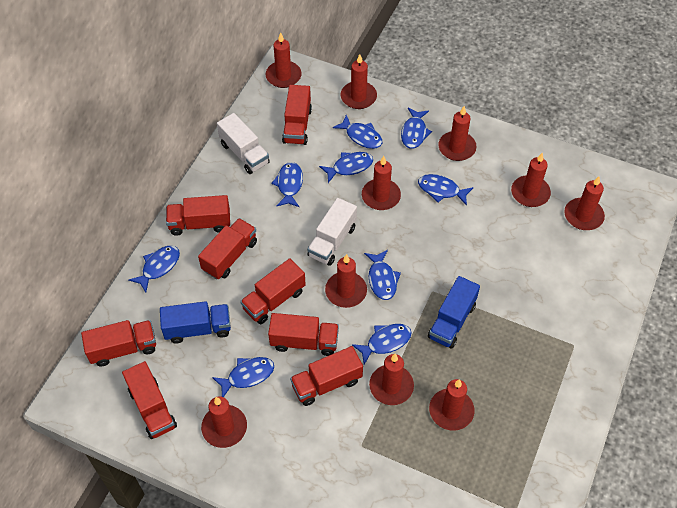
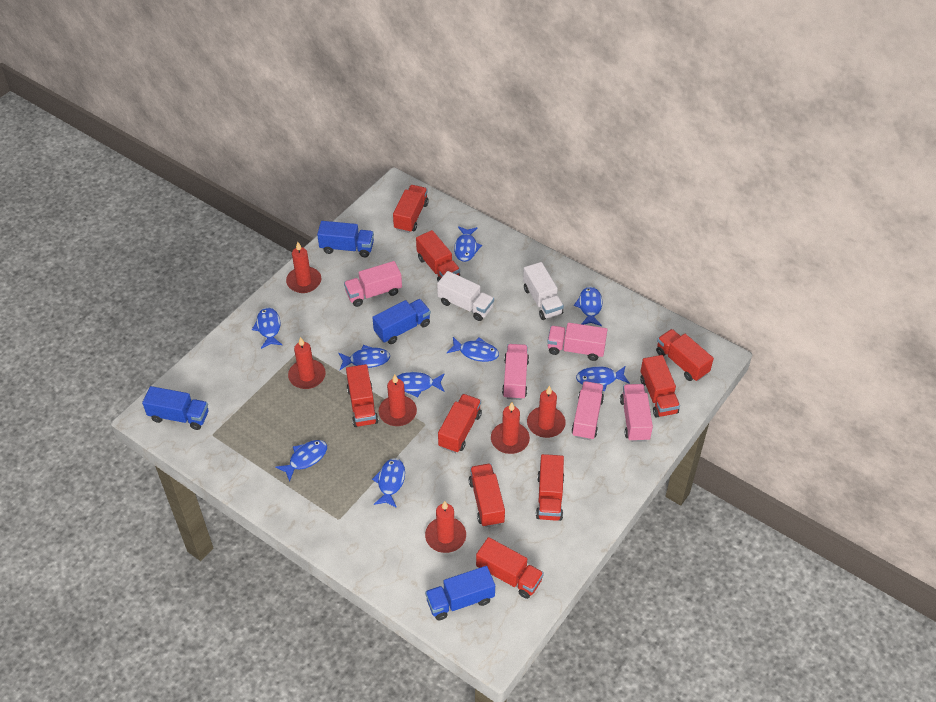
blue truck: [160,301,231,344] [428,276,480,348] = 2 -> [142,386,209,430] [317,221,374,257] [372,299,431,344] [425,566,495,620] = 4
pink truck: none = 0 -> [344,261,402,307] [502,344,529,400] [547,323,607,361] [571,381,604,440] [620,384,653,442] = 5
red candle: [201,397,247,448] [265,32,302,88] [325,254,367,308] [341,54,377,109] [362,156,401,210] [369,354,414,405] [429,379,475,431] [438,106,477,161] [511,153,551,207] [564,176,605,230] = 10 -> [286,242,321,293] [288,337,326,389] [379,375,417,426] [425,501,466,553] [491,402,530,454] [527,386,566,438] = 6
red truck: [81,320,156,366] [122,361,177,439] [166,195,230,236] [198,218,257,279] [240,258,306,324] [268,313,339,356] [282,85,312,145] [290,346,363,406] = 8 -> [346,364,379,427] [393,185,429,233] [416,230,460,281] [438,394,482,453] [469,463,505,527] [476,537,544,599] [536,454,564,521] [640,355,680,418] [656,329,714,381] = 9

